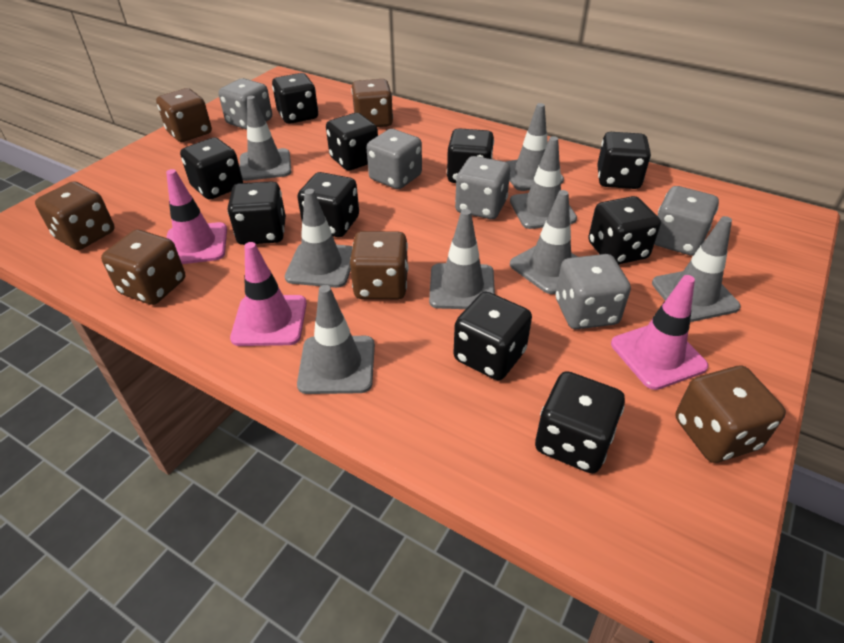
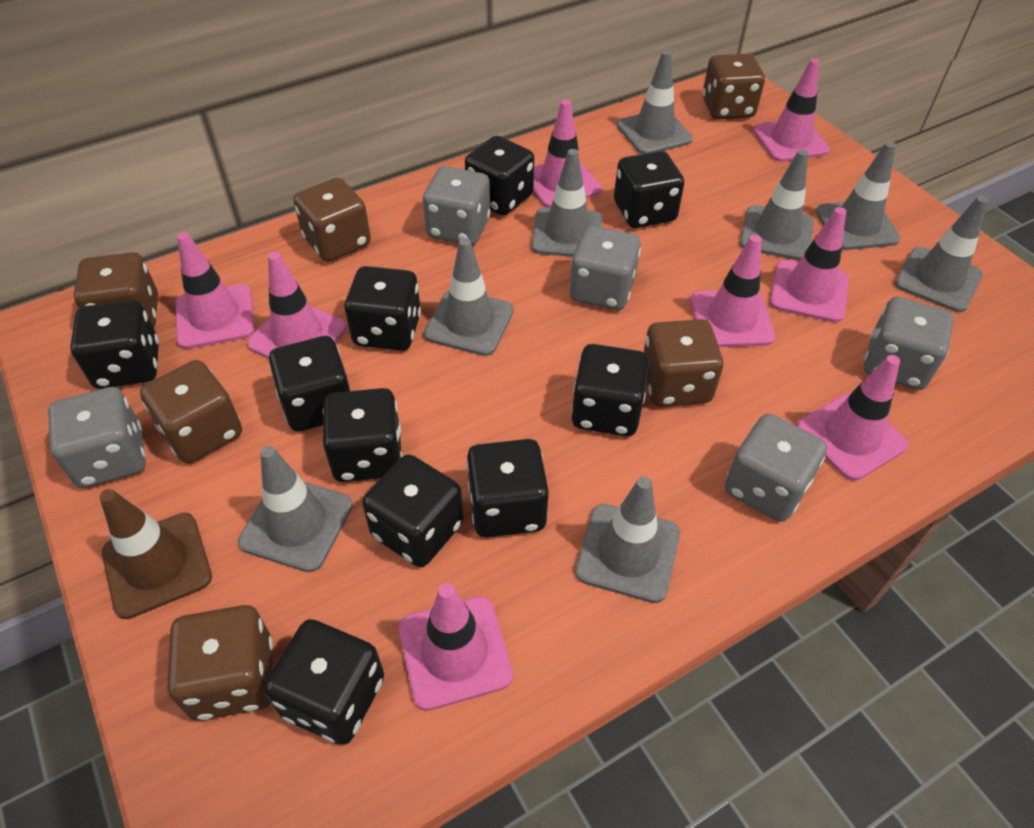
brown traffic cone: none = 0 -> [100,489,212,619] = 1
pink traffic cone: [166,169,227,264] [230,242,307,346] [611,275,708,390] = 3 -> [175,232,255,349] [247,252,347,359] [399,583,513,711] [533,100,602,207] [690,235,775,347] [753,58,830,162] [770,207,849,322] [797,355,908,481] = 8

